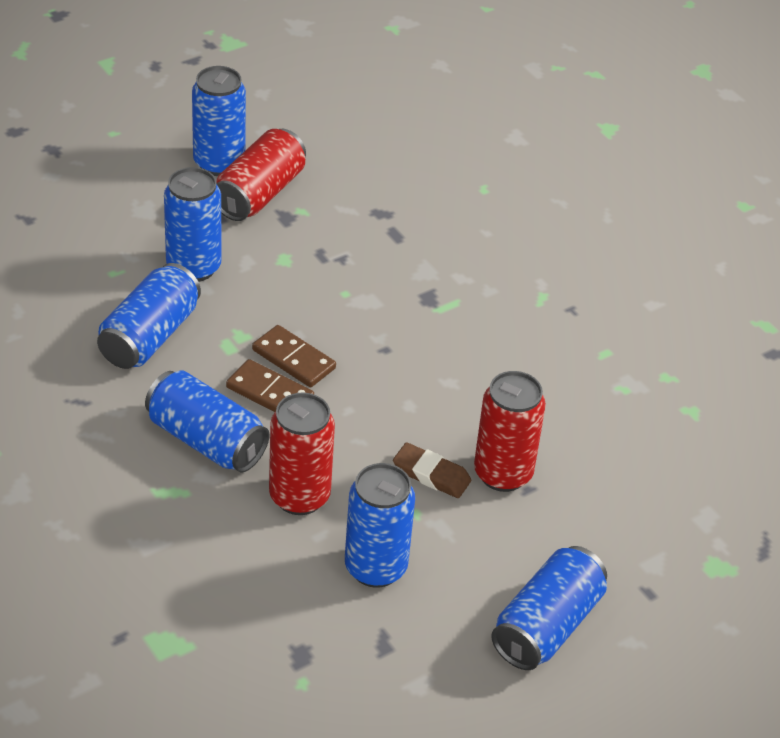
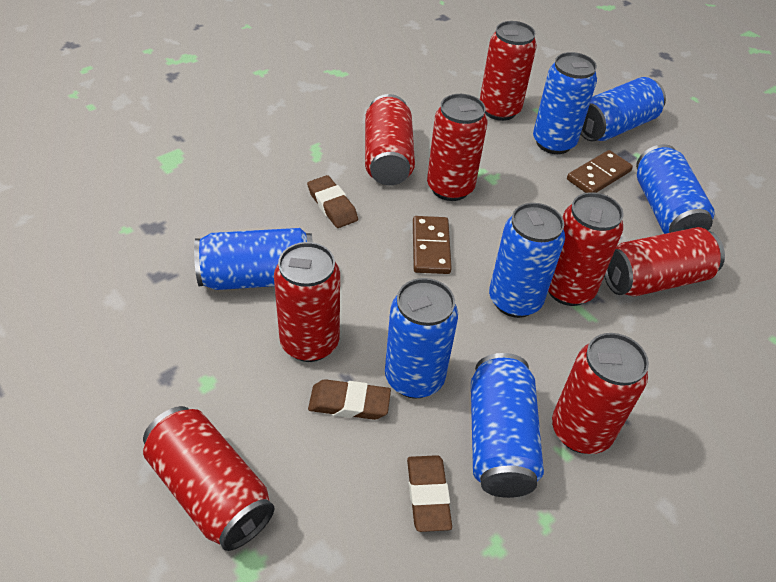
blue can: [97,263,201,369] [145,370,269,473] [164,167,222,282] [192,66,246,176] [345,463,415,588] [491,546,607,670] = 6 -> [194,228,313,290] [385,278,458,399] [471,353,544,498] [489,203,565,318] [533,52,597,154] [581,77,666,141] [636,144,715,234] = 7
brown eraser: [393,442,471,498] = 1 -> [307,175,358,228] [308,379,391,420] [407,455,452,532] = 3
red can: [216,129,306,221] [269,393,335,515] [474,371,546,492] = 3 -> [143,406,274,551] [274,242,340,362] [365,94,415,185] [427,94,488,201] [480,21,537,121] [548,192,623,306] [552,333,649,454] [604,227,725,296] = 8

